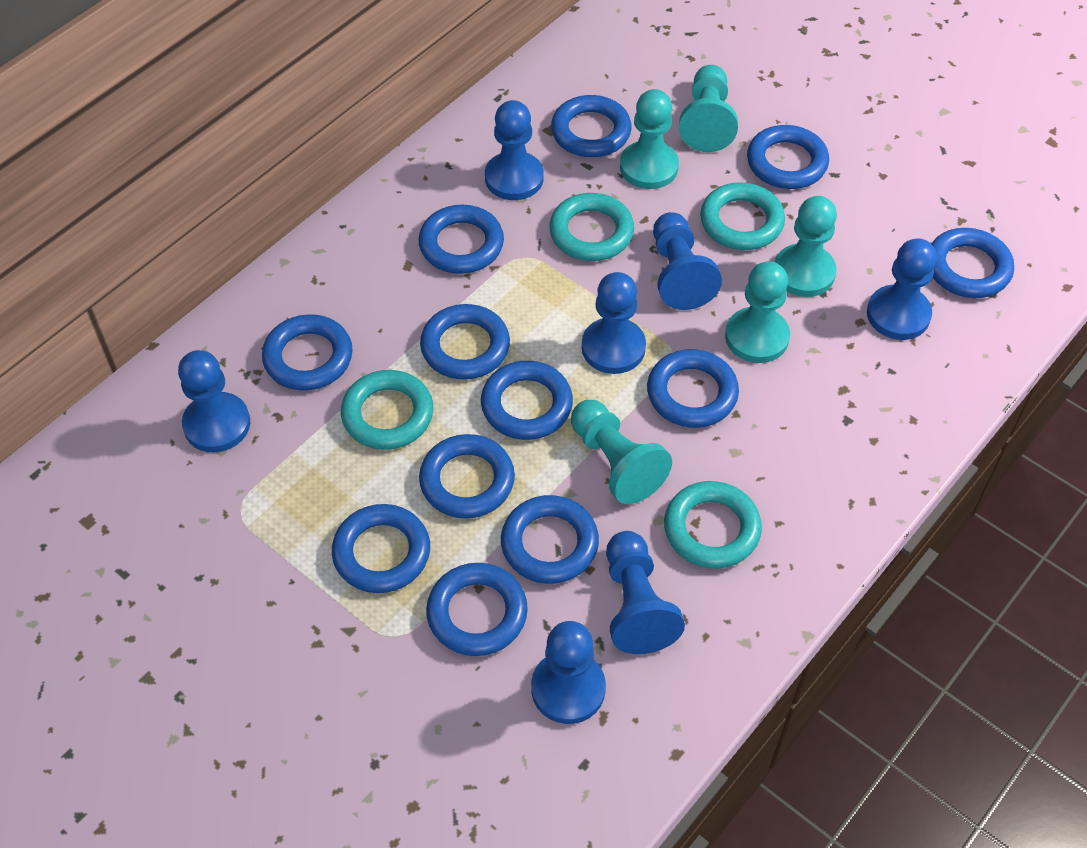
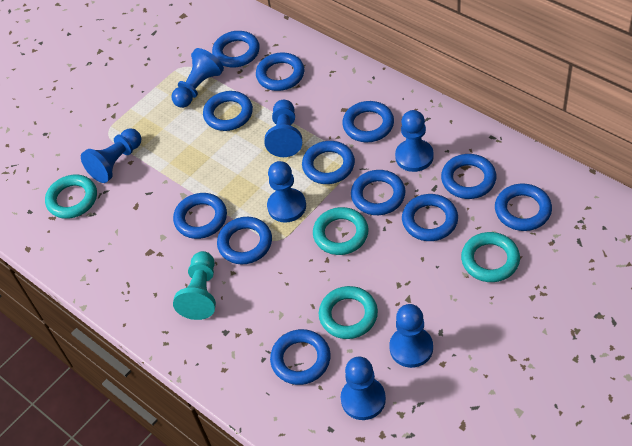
turquoise pawn: [571,400,672,504] [620,89,679,189] [679,65,738,152] [725,261,790,363] [775,196,837,297] = 5 -> [173,251,216,320] = 1

